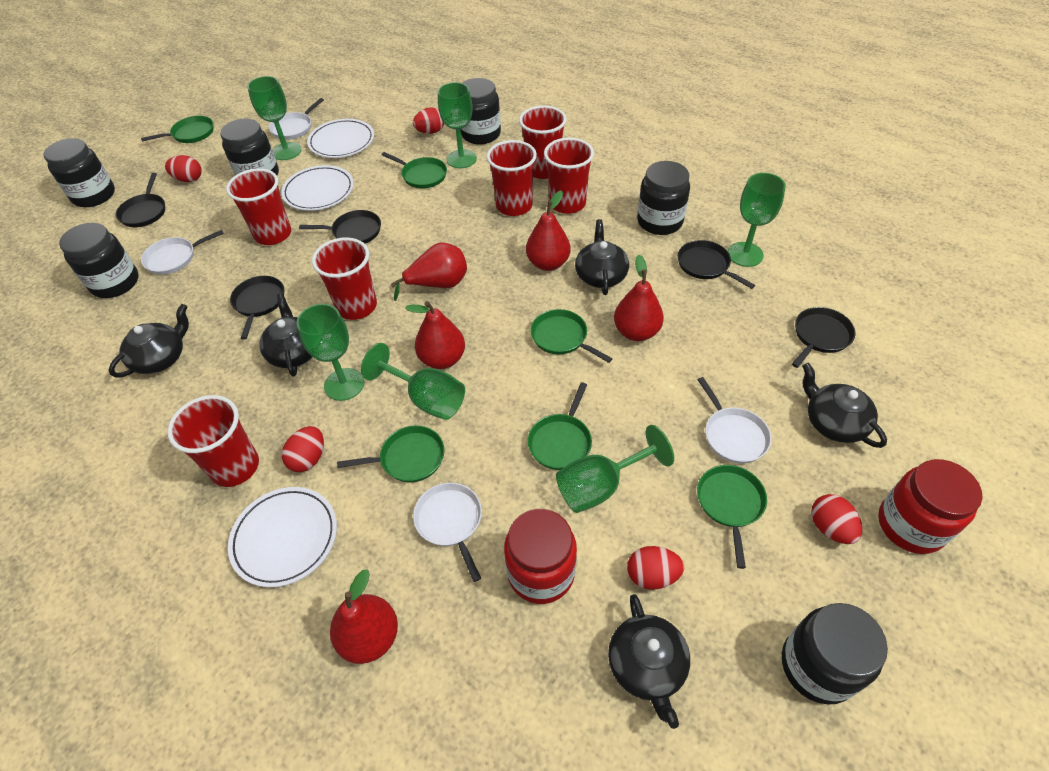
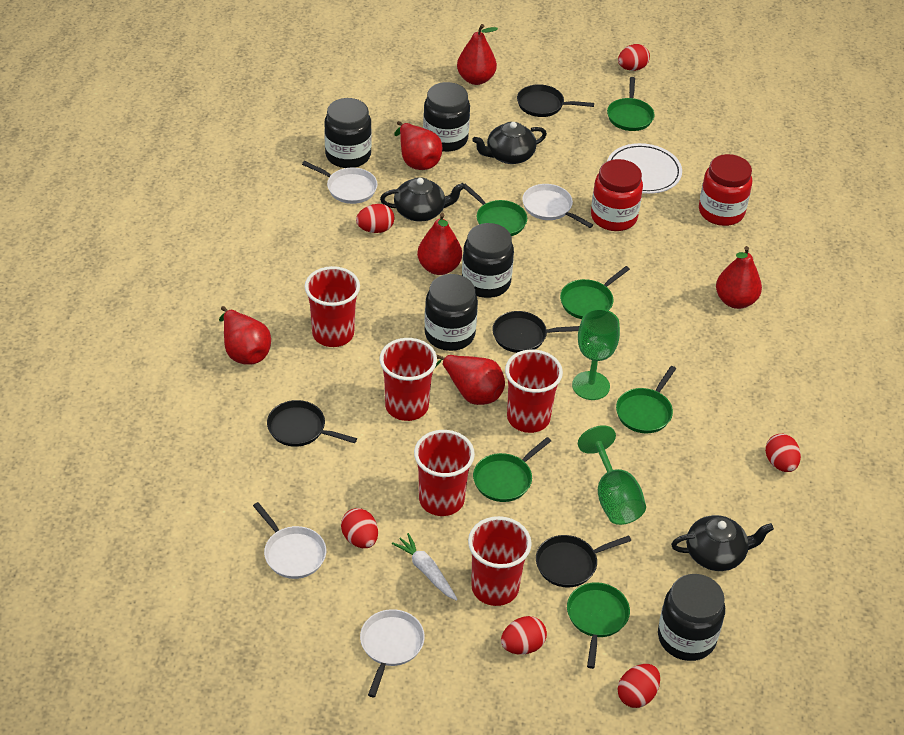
black jar: [44,138,115,207] [59,223,139,298] [220,118,279,175] [461,78,501,145] [637,161,690,235] [782,603,888,705] = 6 -> [324,98,372,168] [423,82,470,152] [424,274,478,351] [462,223,514,298] [658,574,725,661] = 5
black pan: [116,173,165,227] [230,276,284,340] [299,210,381,244] [678,240,755,289] [792,307,855,368] = 5 -> [267,400,357,447] [492,311,579,353] [517,84,594,117] [536,535,631,588] = 4
black teapot: [109,304,189,378] [259,293,312,376] [575,219,629,295] [608,594,690,729] [802,363,887,448] = 5 -> [380,177,465,222] [472,122,547,164] [671,515,774,571] = 3
green goblet: [247,76,302,160] [297,304,364,401] [361,343,465,420] [438,82,477,168] [556,425,674,513] [728,173,786,267] = 6 -> [572,309,620,400] [578,425,646,525] = 2
red cup: [167,395,259,487] [226,168,291,245] [312,237,377,320] [487,140,537,216] [519,105,567,179] [544,138,594,214] = 6 -> [305,266,360,347] [380,338,437,421] [414,430,475,516] [468,516,532,606] [505,350,563,433] = 5
red egg: [165,155,201,182] [282,426,324,472] [413,107,444,134] [627,546,684,590] [811,494,862,544] = 5 -> [341,508,378,548] [356,204,394,233] [501,616,547,655] [618,44,650,71] [618,664,660,708] [765,434,801,472] = 6
red pear: [330,569,398,664] [390,243,467,301] [405,301,465,369] [526,191,570,271] [614,255,664,341] = 5 -> [219,306,271,365] [394,121,443,170] [417,213,462,275] [435,354,505,405] [457,24,498,85] [716,246,762,309] = 6
white carrot: none = 0 -> [392,533,458,601] = 1
white plate: [228,487,337,588] [281,165,354,211] [307,119,374,158] = 3 -> [607,143,682,194] = 1

